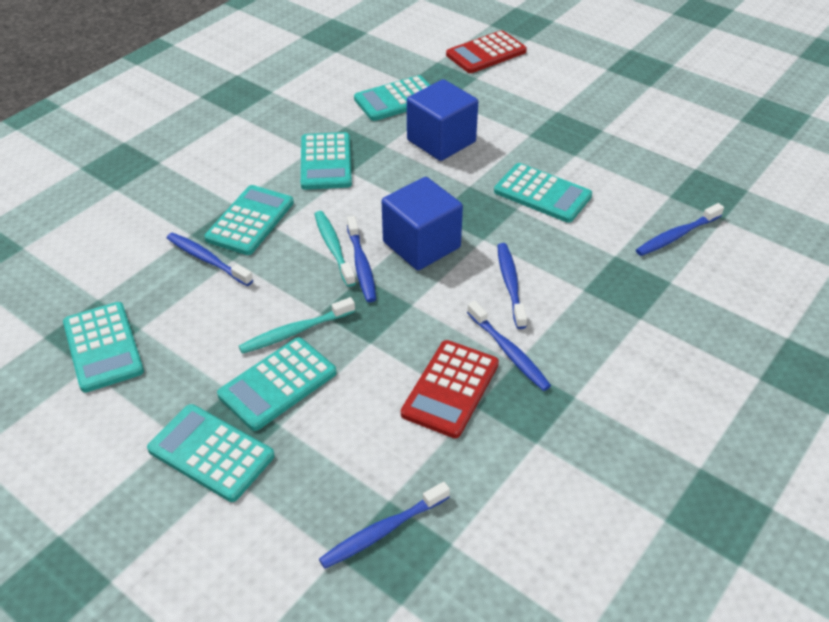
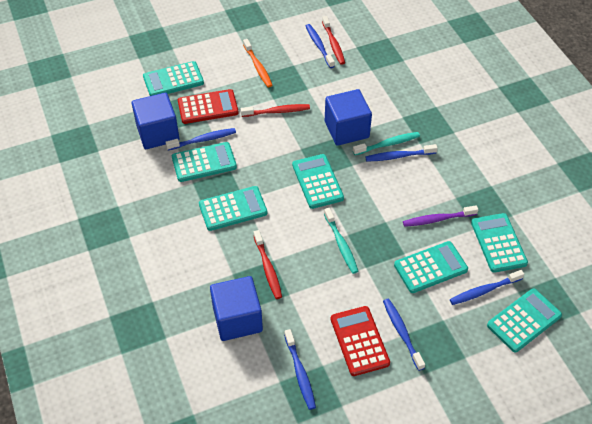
blue cube: [382,177,463,270] [407,79,478,161] = 2 -> [131,93,179,149] [210,276,263,341] [325,89,372,146] = 3
orange toothbrush: none = 0 -> [243,39,272,87] = 1
purple toothbrush: none = 0 -> [403,205,478,227] = 1
red toothbrush: none = 0 -> [241,104,310,117] [254,230,282,299] [322,16,345,65] = 3

